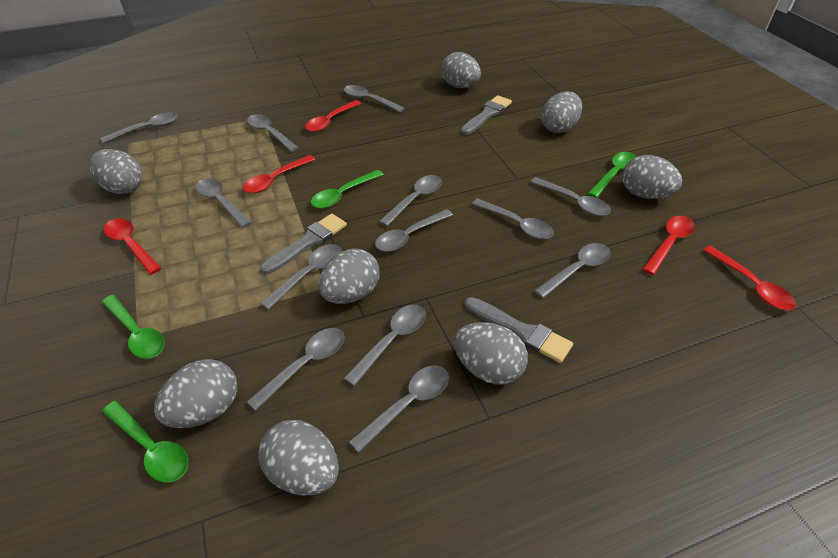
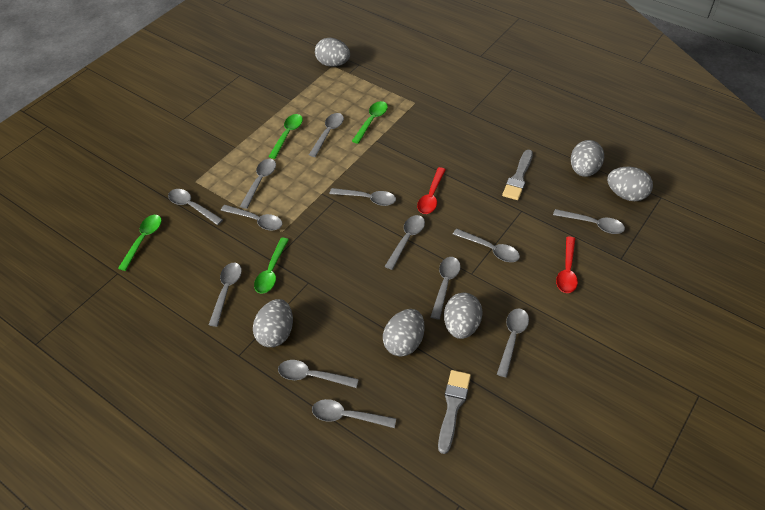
grey brush: [260,214,347,274] [461,95,512,135] [465,297,573,363] = 3 -> [438,370,471,454] [502,150,533,200] = 2
grey egg: [89,149,143,194] [154,359,238,428] [258,420,339,495] [318,249,379,304] [441,52,481,88] [454,322,528,385] [541,91,582,133] [622,155,682,199] = 8 -> [253,299,293,347] [315,38,350,67] [383,309,425,356] [444,293,483,339] [571,140,604,177] [607,167,653,201] = 6
red spoon: [104,218,161,275] [243,155,315,193] [305,100,361,132] [643,216,695,275] [703,246,796,310] = 5 -> [417,167,446,214] [556,237,578,293] = 2

